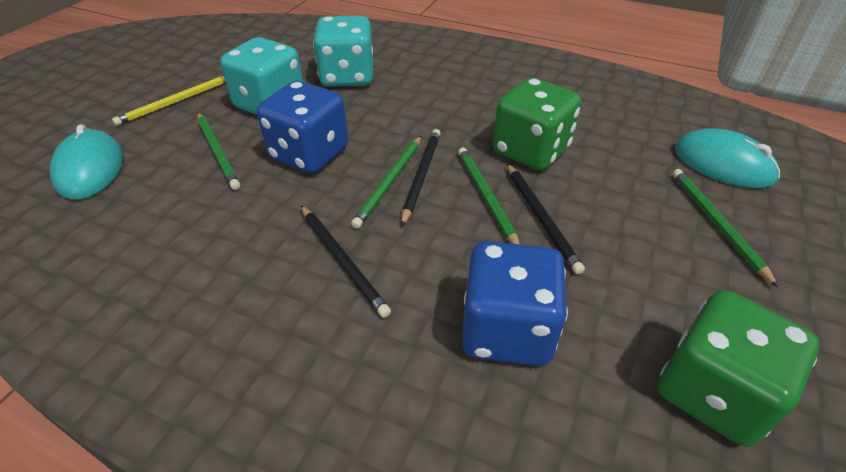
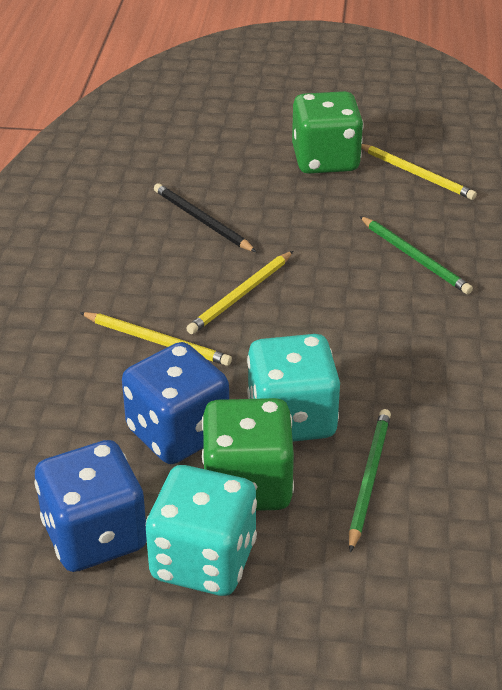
black pencil: [301,206,391,318] [401,129,441,226] [507,163,585,274] = 3 -> [154,183,256,252] = 1
green pencil: [197,113,240,190] [351,136,421,229] [458,148,520,244] [673,169,779,288] = 4 -> [349,409,391,553] [359,216,473,294] = 2
turquoise mouse: [50,124,123,200] [675,128,780,188] = 2 -> none = 0
yellow pencil: [112,76,225,126] = 1 -> [80,312,232,366] [186,251,293,334] [361,144,477,200] = 3

